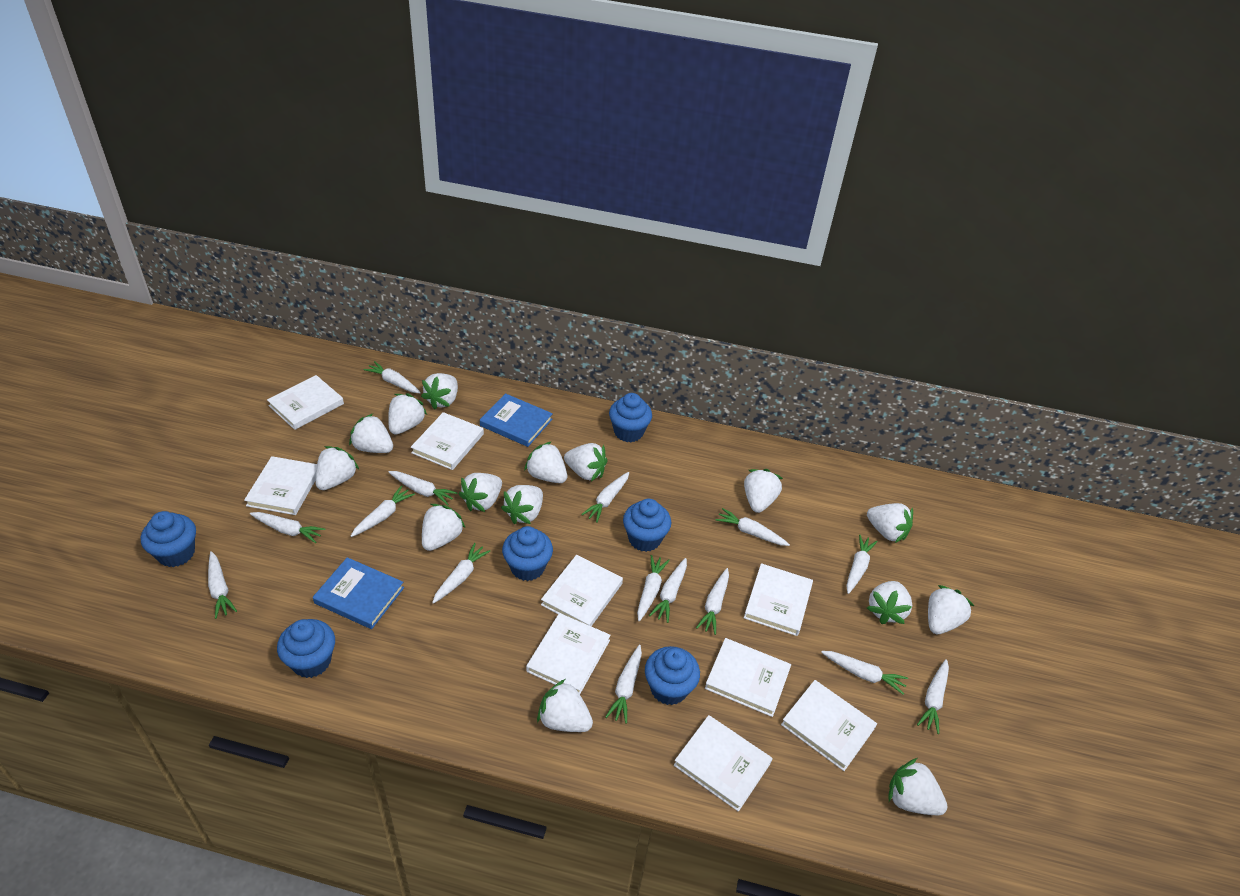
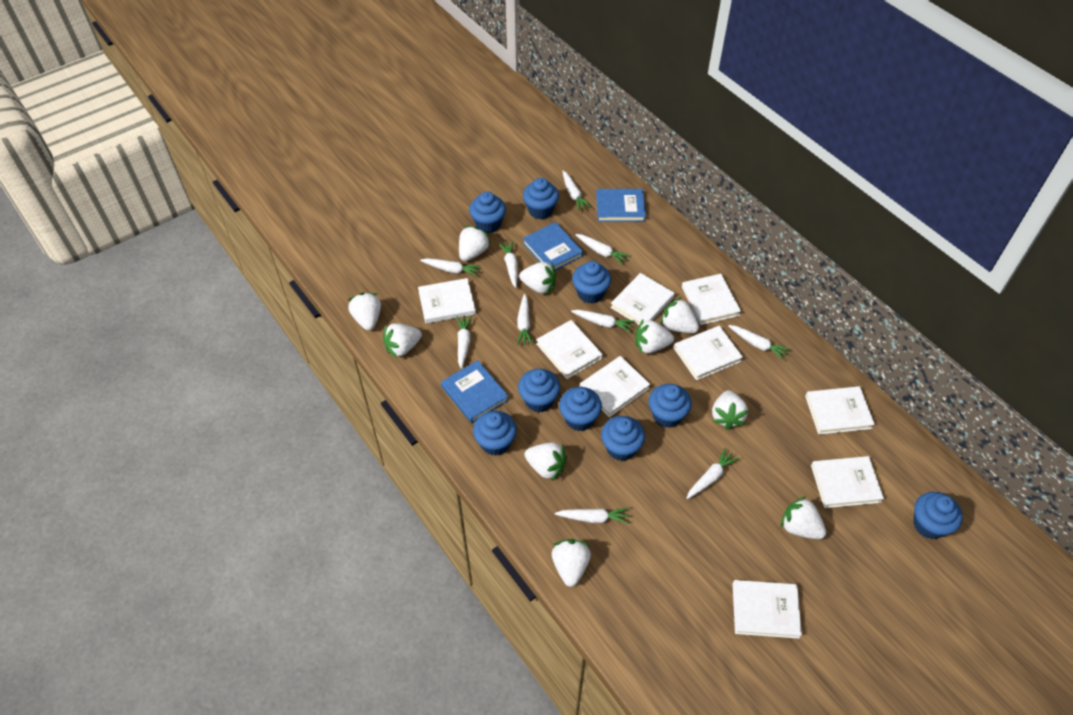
blue book: [313,557,404,629] [480,393,553,447] = 2 -> [441,360,509,423] [523,222,583,271] [596,189,646,222] = 3
blue cupcake: [141,511,196,567] [277,619,335,678] [502,526,553,581] [609,393,652,442] [623,499,671,552] [645,646,700,705] = 6 -> [469,192,506,233] [473,411,517,456] [518,369,560,412] [523,178,559,219] [559,387,602,431] [572,261,611,304] [601,416,645,461] [649,384,692,428] [913,492,963,539] = 9
white carrot: [208,551,237,619] [250,512,326,543] [351,485,415,537] [363,361,421,393] [389,471,457,505] [432,543,490,604] [581,472,629,523] [605,645,642,724] [637,555,670,621] [649,558,687,623] [696,568,729,635] [715,508,790,546] [821,651,908,695] [846,534,878,594] [917,659,949,734] = 15 -> [420,258,481,277] [456,316,472,369] [499,241,518,288] [517,294,533,345] [555,507,629,524] [563,171,591,211] [571,310,635,333] [575,234,630,265] [686,448,739,499] [728,325,791,361] = 10
white strawberry: [315,446,359,490] [349,414,393,453] [388,393,427,435] [421,373,458,409] [422,504,465,551] [459,473,502,512] [501,485,543,524] [524,442,567,483] [537,679,593,732] [564,443,608,481] [744,469,783,513] [867,503,913,543] [867,581,912,624] [888,758,947,815] [928,585,974,634] = 15 -> [348,292,381,331] [383,323,422,358] [459,226,491,261] [519,262,556,294] [524,442,567,482] [552,539,591,587] [635,319,674,353] [660,297,699,333] [712,390,748,430] [781,496,826,539] = 10

